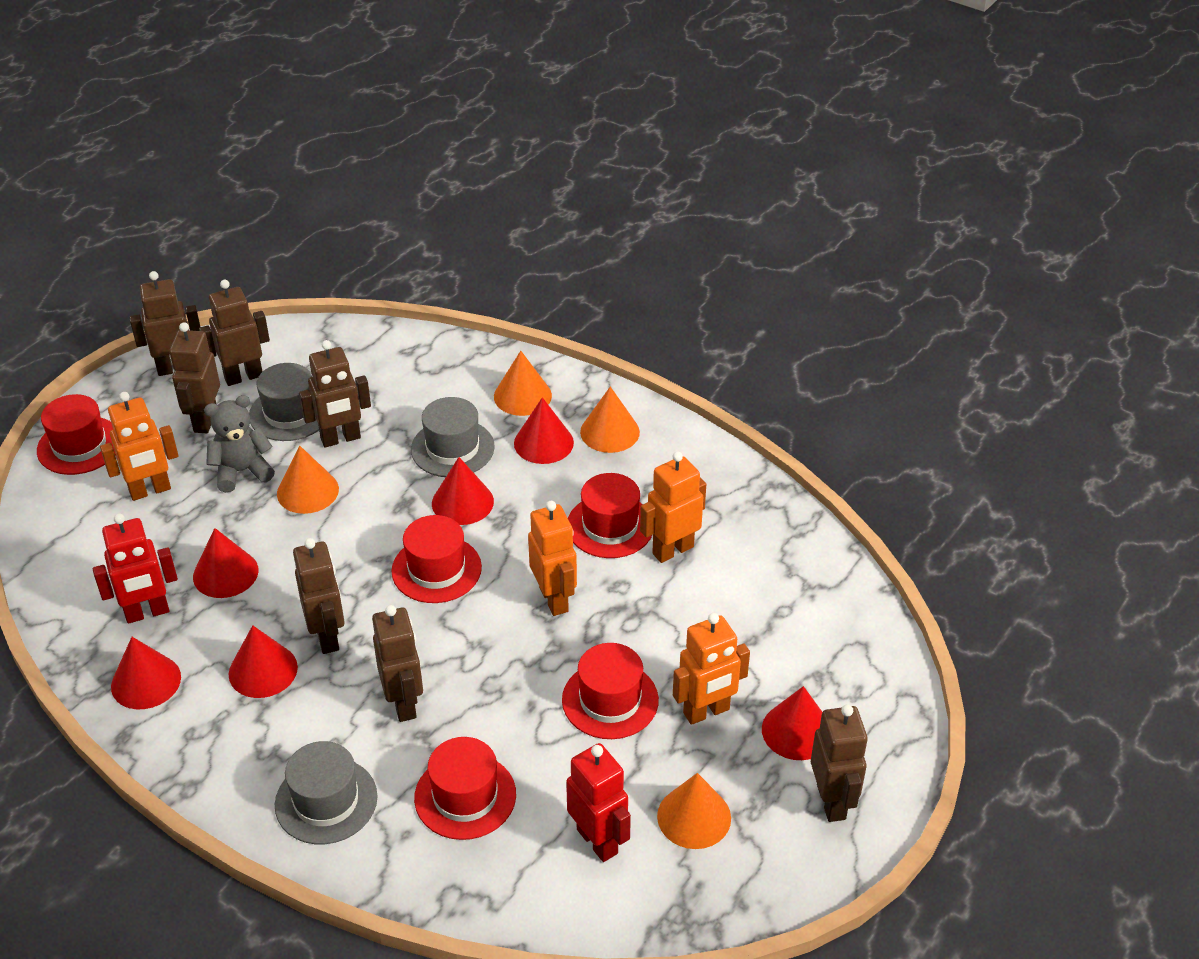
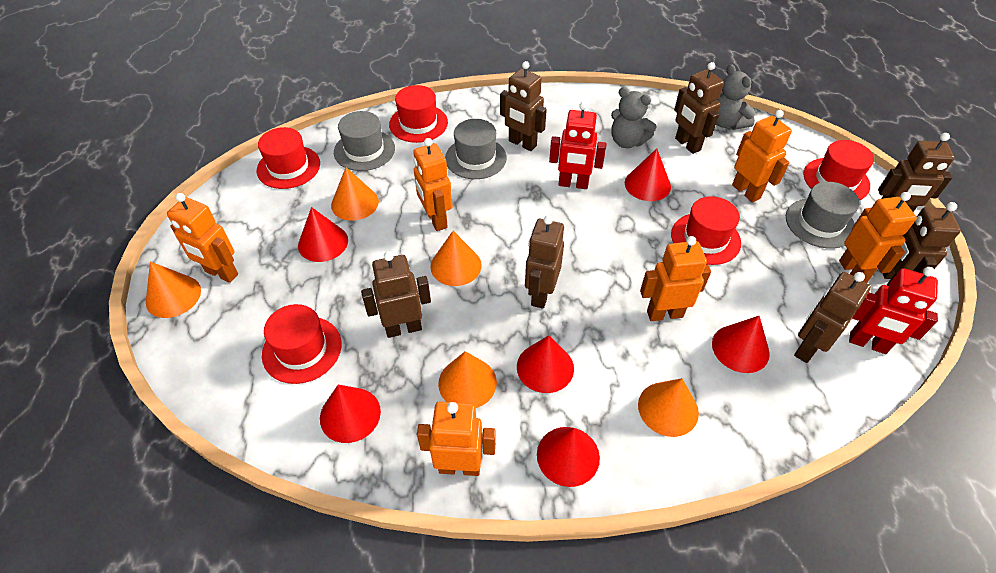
grey teddy bear: [204,395,275,493] = 1 -> [611,87,657,148] [716,64,756,130] = 2
orange cone: [277,446,339,514] [494,351,552,416] [580,387,640,453] [657,773,731,849] = 4 -> [146,262,201,318] [331,167,379,221] [430,231,482,286] [438,351,497,408] [638,378,699,437] = 5
orange robot: [100,392,179,501] [528,501,577,616] [640,452,706,563] [673,613,750,725] = 4 -> [167,193,238,283] [413,138,453,231] [417,401,496,476] [640,236,711,321] [732,110,792,203] [839,192,917,283] = 6

